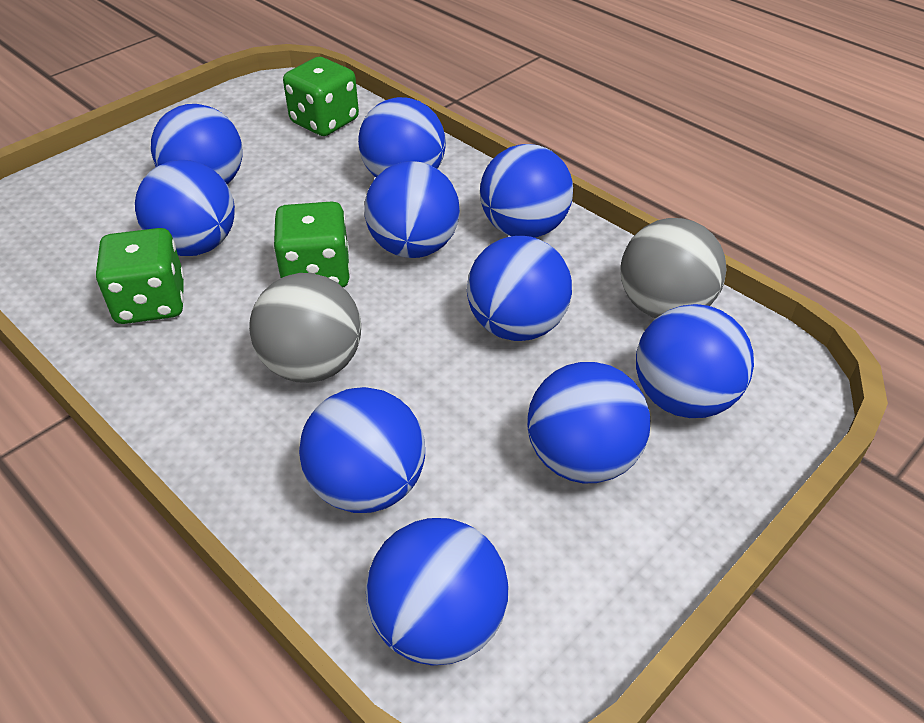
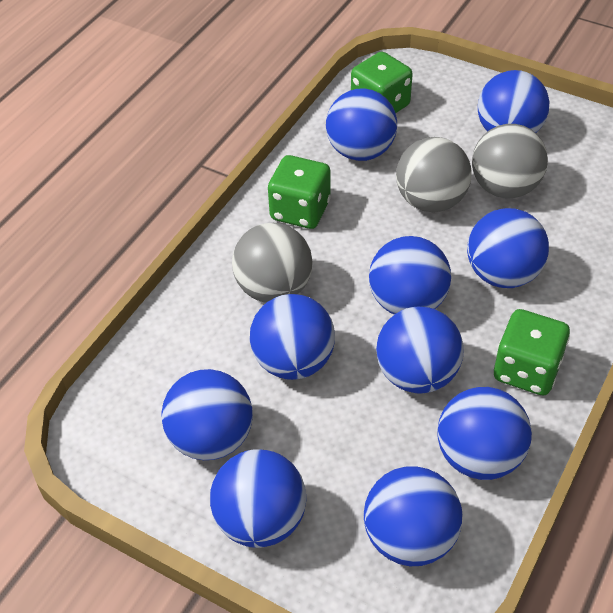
grey ball: [249,273,361,383] [621,218,726,318] = 2 -> [232,223,313,303] [396,137,472,212] [472,124,548,198] = 3

